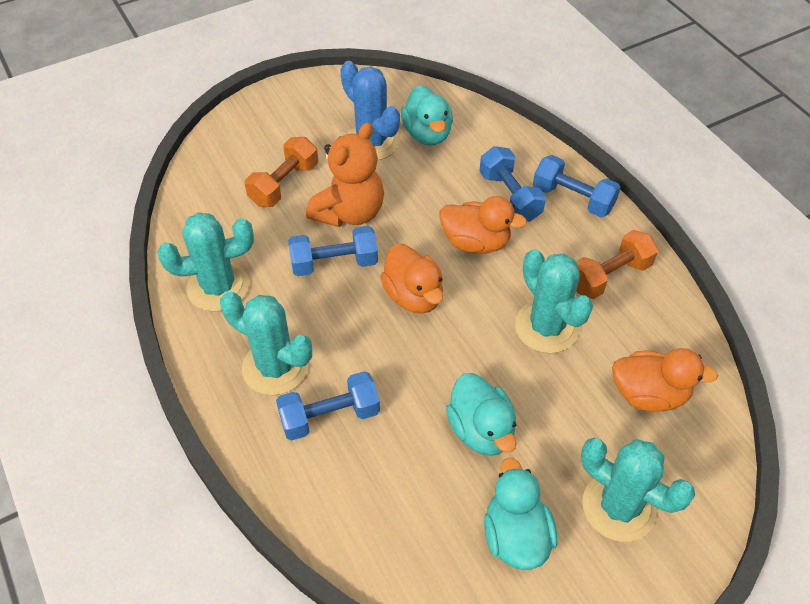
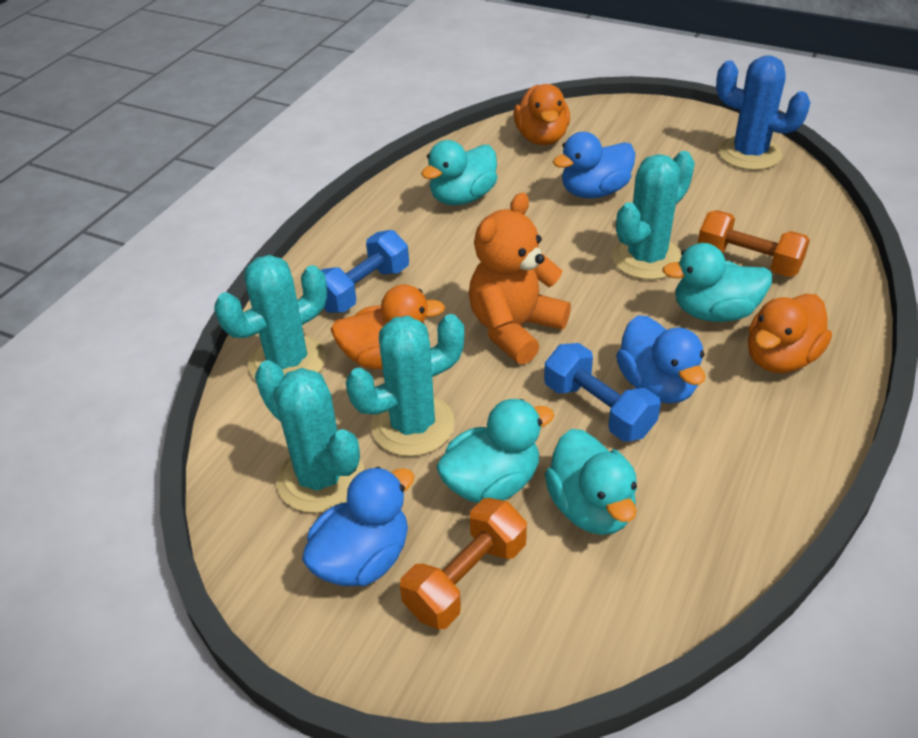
blue duck: none = 0 -> [302,467,414,586] [553,132,636,198] [616,315,706,404] = 3
blue dumbbell: [276,371,380,440] [288,226,378,276] [479,146,546,222] [533,155,621,217] = 4 -> [321,230,409,313] [544,343,661,442] = 2
turquoise duck: [401,85,453,145] [446,373,516,456] [484,457,557,570] = 3 -> [421,140,497,205] [436,399,554,503] [545,429,637,535] [662,243,772,322] = 4

